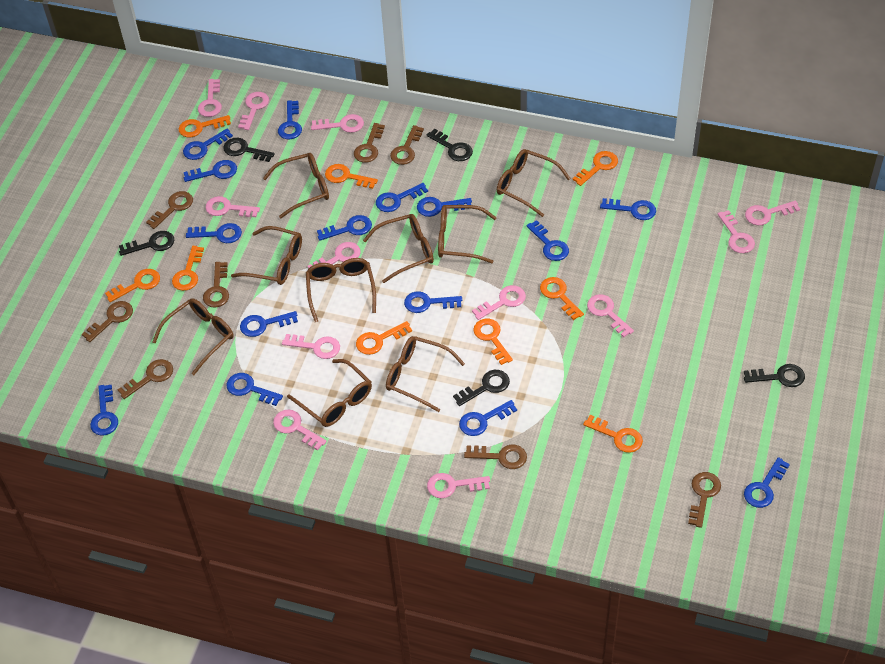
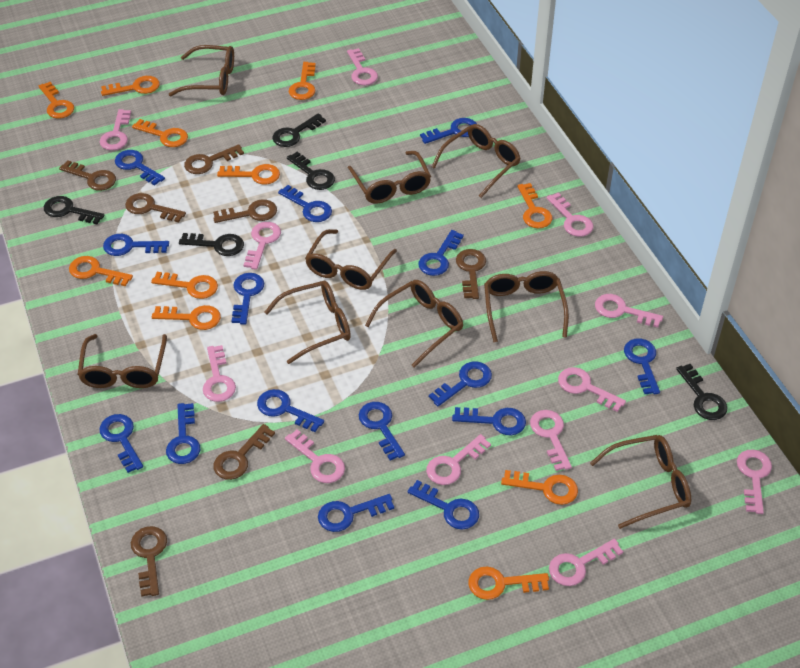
brown key: [82,301,133,342] [118,359,173,399] [146,191,193,229] [203,262,229,308] [354,123,385,163] [390,125,424,165] [464,445,527,469] [688,472,721,528] = 8 -> [59,160,116,191] [125,193,186,222] [131,526,167,597] [184,144,244,174] [213,199,277,223] [213,424,275,480] [456,249,486,299] = 7
orange key: [105,269,160,302] [172,246,204,291] [179,115,231,137] [325,164,378,189] [356,321,412,355] [473,319,513,365] [540,277,584,320] [572,151,618,186] [583,415,643,453] = 9 -> [39,82,74,119] [69,256,133,286] [101,76,160,96] [132,119,188,147] [151,272,218,299] [152,305,221,330] [217,164,280,184] [289,62,316,100] [468,567,549,600] [501,470,578,505] [517,183,552,228] = 11

